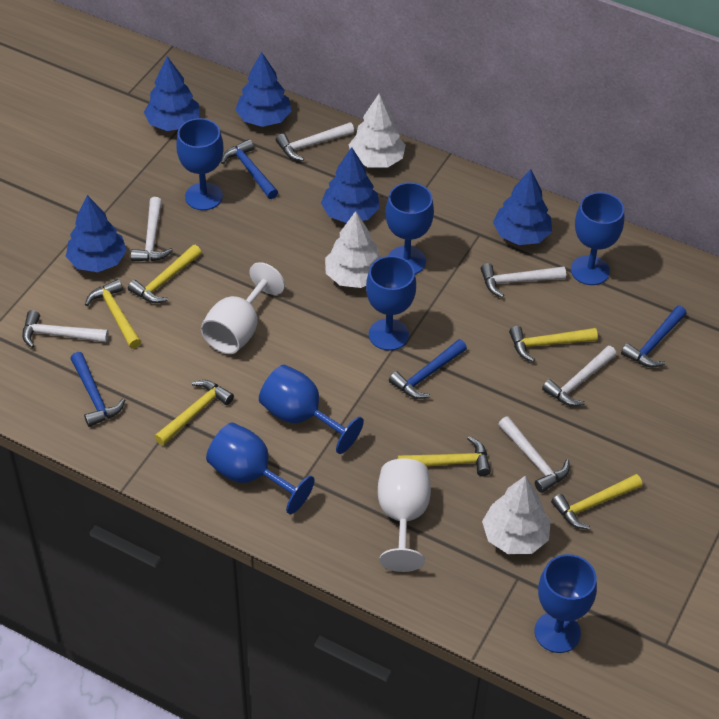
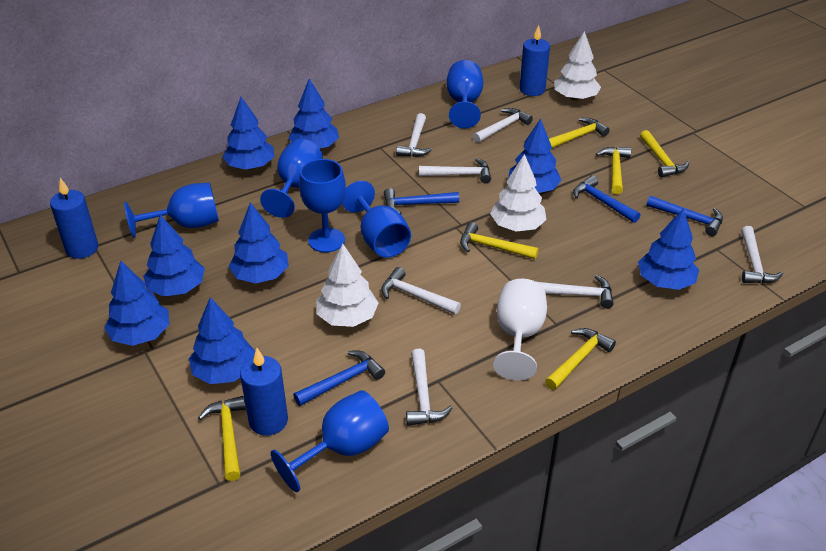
blue candle: none = 0 -> [50,178,98,259] [240,348,288,436] [520,25,550,96] = 3
blue goblet: [176,118,224,210] [206,422,315,514] [259,365,364,454] [366,256,416,351] [385,182,434,274] [535,554,597,653] [571,192,624,285] = 7 -> [124,183,219,238] [260,139,323,218] [271,390,389,492] [299,159,346,252] [342,181,411,258] [446,60,483,128] = 6
blue tree: [66,195,127,272] [144,56,199,131] [235,52,292,127] [321,147,380,223] [493,169,552,245] = 5 -> [104,260,169,346] [143,215,205,297] [189,297,255,384] [222,97,275,170] [229,202,289,284] [288,79,339,149] [508,118,561,193] [638,208,699,290] = 8
white goblet: [201,262,285,354] [378,458,431,572] = 2 -> [493,279,547,380] = 1
white hammer: [22,310,109,348] [131,197,173,262] [276,122,355,161] [481,263,566,298] [498,416,570,493] [542,346,617,406] = 6 -> [381,267,461,315] [396,113,432,157] [406,349,452,426] [419,158,491,184] [473,108,533,143] [537,275,614,308] [741,226,783,284] = 7

